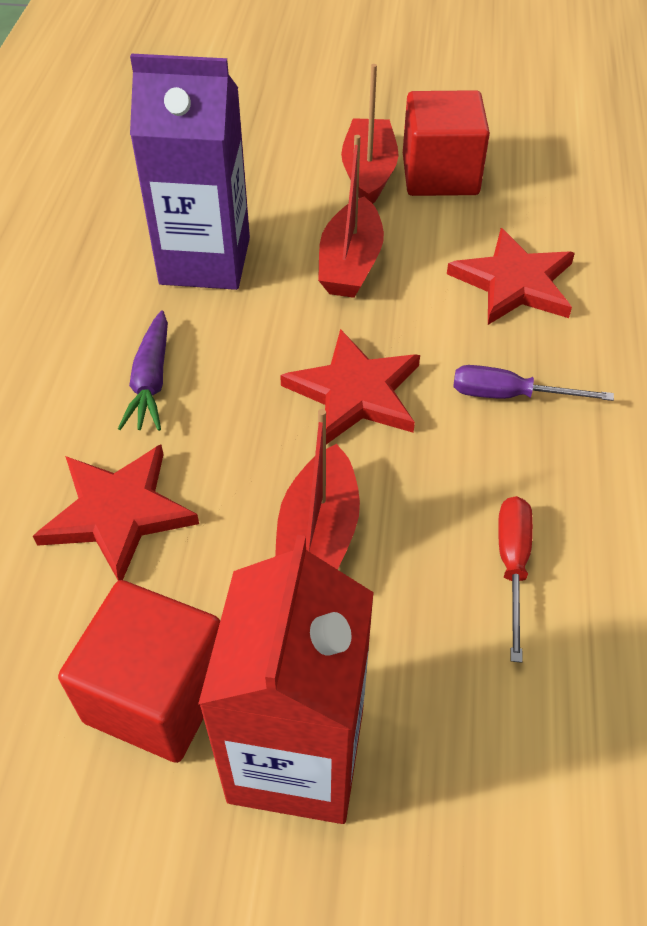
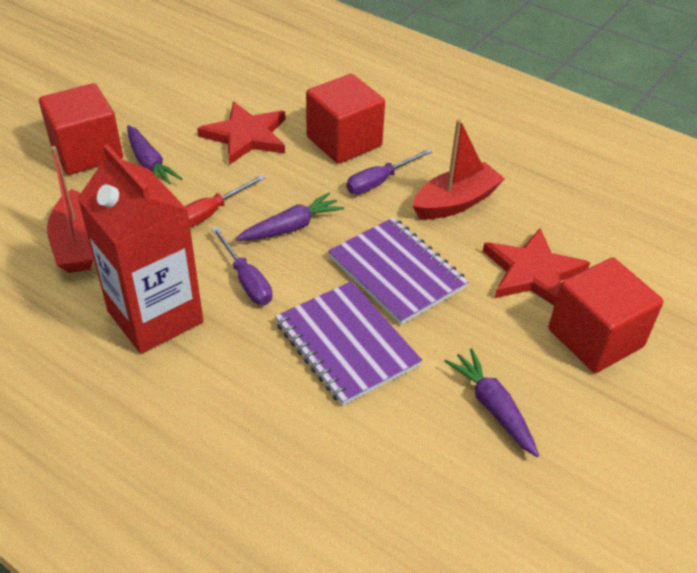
purple carrot: [118,310,168,431] = 1 -> [127,125,182,184] [235,192,344,241] [444,348,539,457] = 3
purple carton: [130,53,250,290] = 1 -> none = 0
purple notebook: none = 0 -> [275,281,422,406] [328,217,469,325] = 2
purple screwdriver: [454,365,614,401] = 1 -> [212,227,272,305] [347,149,433,194] = 2
red boat: [275,409,360,570] [318,135,384,298] [341,64,398,204] = 3 -> [47,146,94,273] [413,119,505,219] = 2
red cube: [58,580,220,763] [403,90,490,196] = 2 -> [39,83,123,175] [306,74,385,164] [548,258,663,373] = 3
red star: [33,445,199,581] [280,329,420,444] [447,228,575,325] = 3 -> [197,102,285,165] [483,228,590,305] = 2

